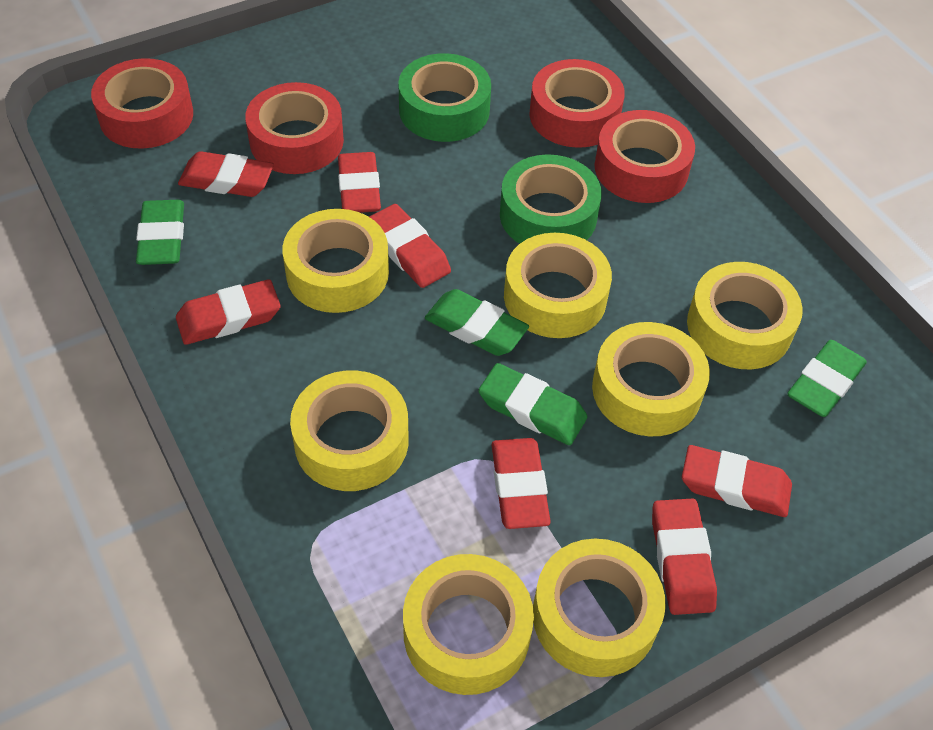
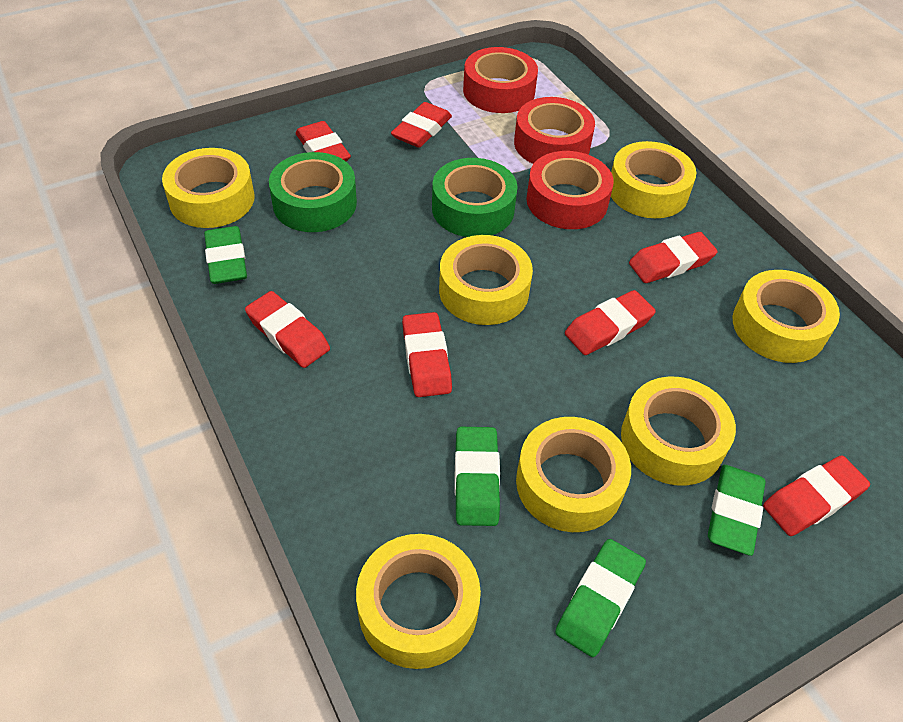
red tape: [91,58,193,149] [245,82,344,174] [529,59,625,148] [594,110,695,203] = 4 -> [463,47,538,113] [514,97,595,164] [526,151,614,229] = 3

